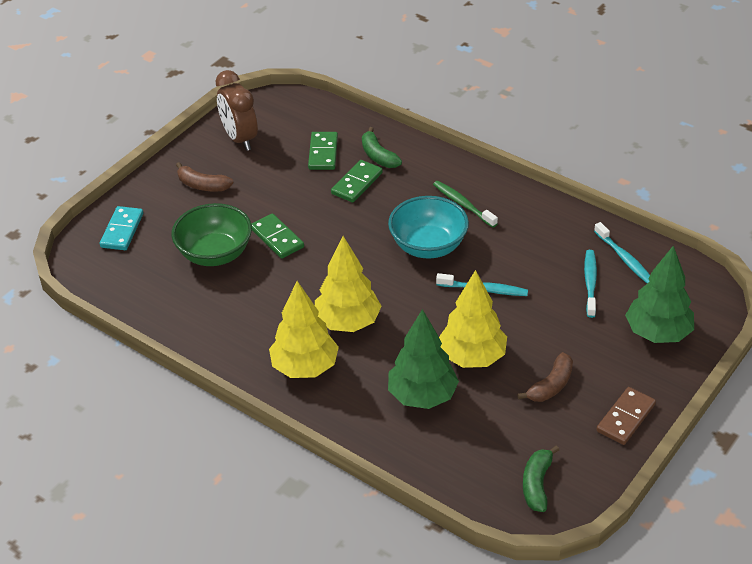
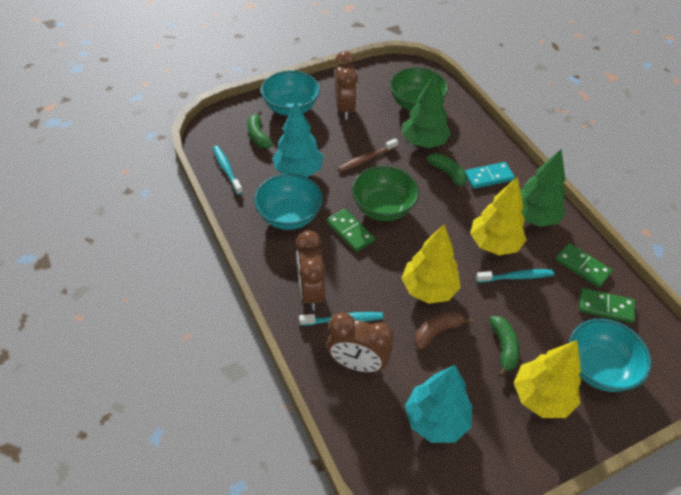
brown banana: [176,162,234,191] [517,352,573,402] = 2 -> [415,311,473,350] = 1
brown clock: [215,70,258,151] = 1 -> [296,230,326,311] [327,312,394,373] [335,51,358,119] = 3
brown domino: [596,387,656,445] = 1 -> none = 0
brown toothbrush: none = 0 -> [338,138,398,172] = 1
green banana: [362,127,402,168] [523,445,559,512] = 2 -> [247,111,273,149] [427,153,467,191] [489,316,520,377] = 3
green bowl: [172,203,252,266] = 1 -> [352,166,419,221] [390,67,448,111] = 2
green toothbrush: [433,181,498,228] = 1 -> none = 0
turquoise bowl: [388,196,469,259] = 1 -> [254,173,323,230] [261,70,320,116] [569,319,652,392] = 3
turquoise tree: none = 0 -> [273,101,324,177] [405,365,472,443] = 2

